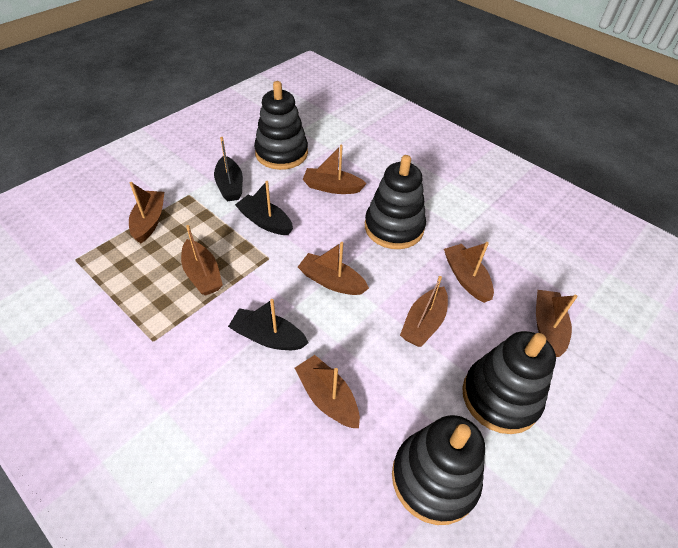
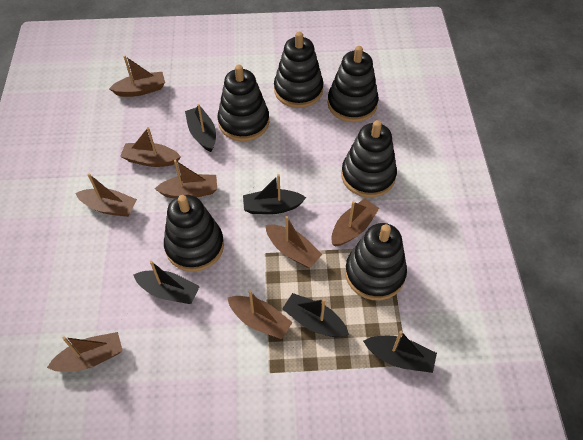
black boat: [214,137,243,201] [228,299,309,350] [235,181,293,235] = 3 -> [133,261,200,304] [185,104,216,152] [243,174,306,214] [282,293,349,337] [363,331,437,373] = 5
black stacking toy: [254,81,308,170] [365,155,426,249] [392,415,485,525] [462,331,556,434] = 4 -> [164,195,224,272] [218,65,269,141] [274,32,324,108] [327,46,379,122] [341,120,397,197] [345,223,407,300] = 6

